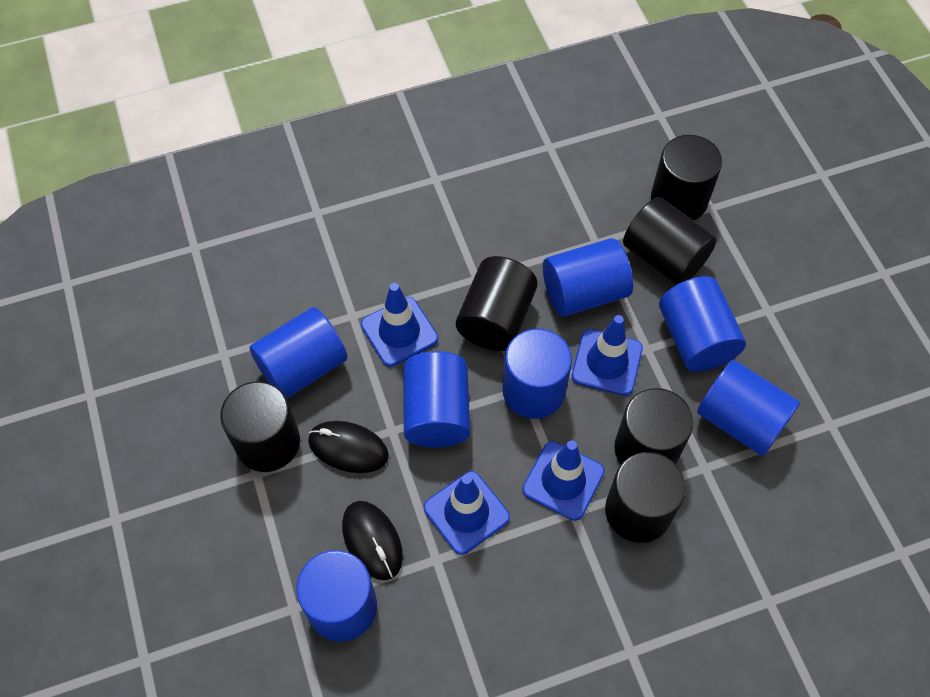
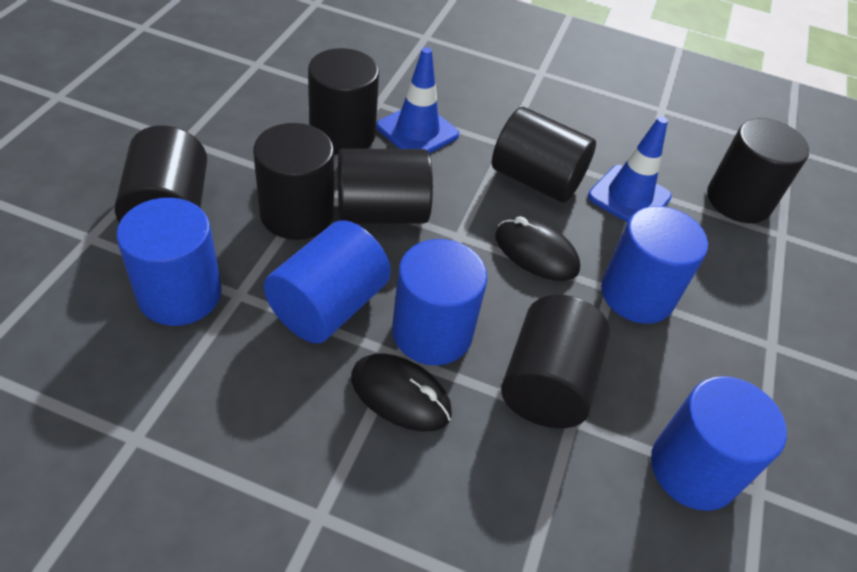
black cylinder: [220,381,300,472] [456,256,538,351] [605,452,686,543] [615,388,693,464] [623,197,717,285] [651,135,722,221] = 6 -> [115,125,207,223] [253,123,334,240] [308,48,379,154] [338,149,433,224] [492,107,596,203] [501,295,610,428] [707,118,809,223] = 7
blue cylinder: [249,307,347,398] [296,550,377,642] [403,351,470,448] [502,329,572,419] [543,238,633,317] [659,276,746,372] [697,360,800,456] = 7 -> [116,198,221,326] [264,220,391,344] [392,239,488,365] [601,206,708,324] [651,376,787,511] = 5
blue traffic cone: [361,283,438,367] [424,471,510,555] [522,440,605,521] [571,315,643,396] = 4 -> [376,47,459,154] [588,116,672,222] = 2

